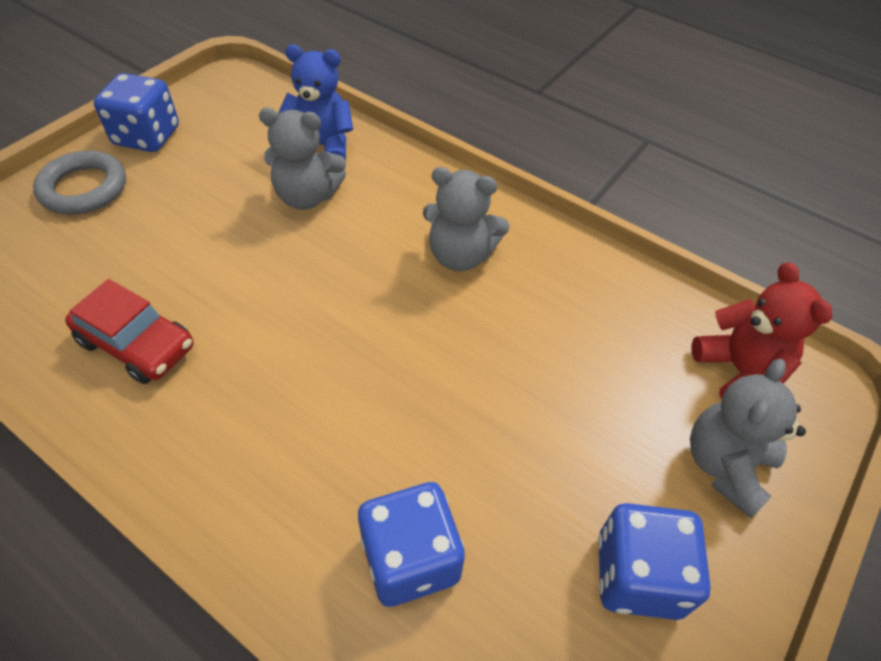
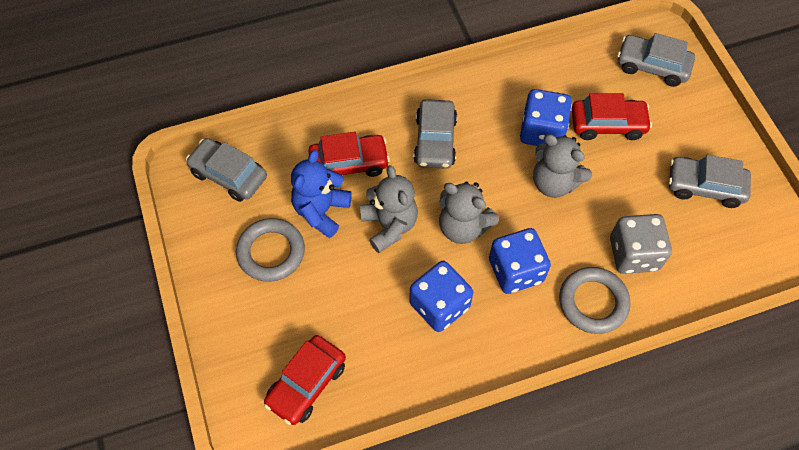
grey car: none = 0 -> [186,138,267,202] [413,99,457,169] [617,33,695,87] [669,155,751,208] = 4
grey dice: none = 0 -> [610,214,672,274] = 1
grey ring: [33,150,126,214] = 1 -> [236,218,305,282] [559,267,631,334] = 2
red car: [65,279,194,384] = 1 -> [264,335,346,425] [308,131,390,177] [572,93,652,140] = 3
red teddy bear: [691,262,832,399] = 1 -> none = 0

